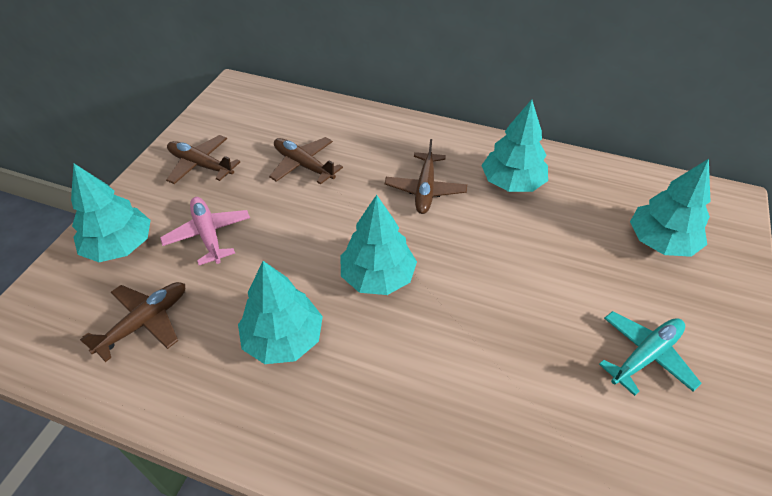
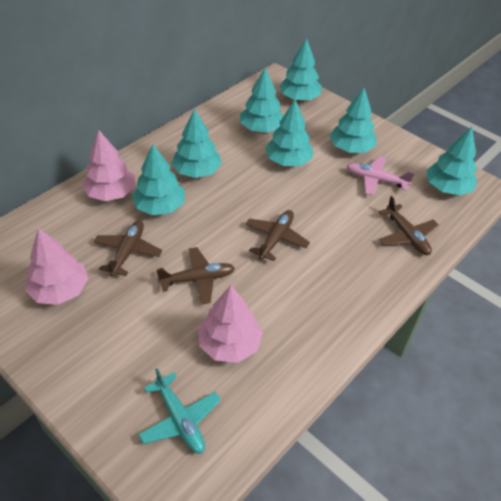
pink tree: none = 0 -> [25,228,89,305] [82,130,135,201] [199,285,263,363] = 3
turquoise tree: [71,164,151,262] [238,261,323,364] [340,195,417,295] [481,99,548,192] [630,159,711,257] = 5 -> [132,144,185,215] [171,109,222,178] [240,68,283,133] [265,100,313,166] [279,38,322,101] [330,88,376,153] [426,127,477,196] = 7

